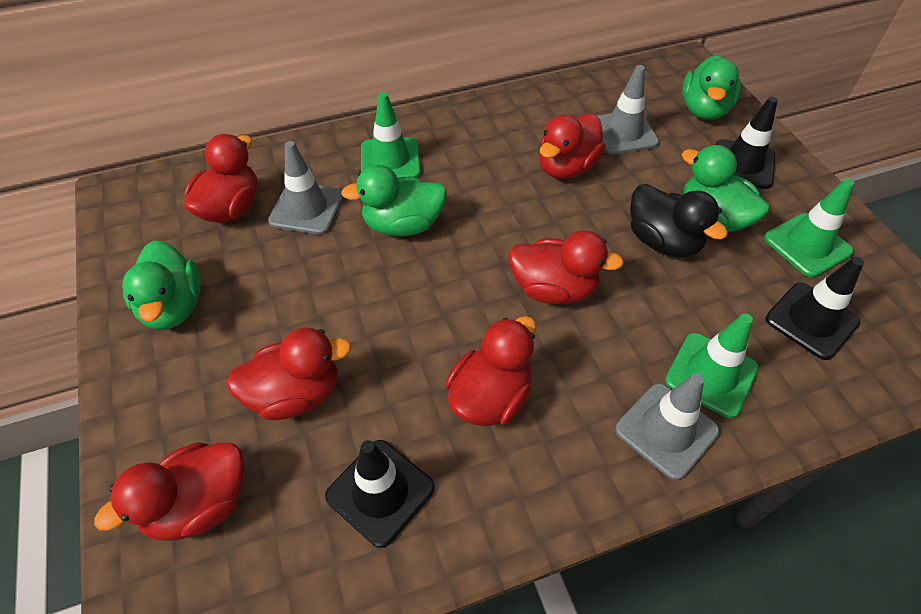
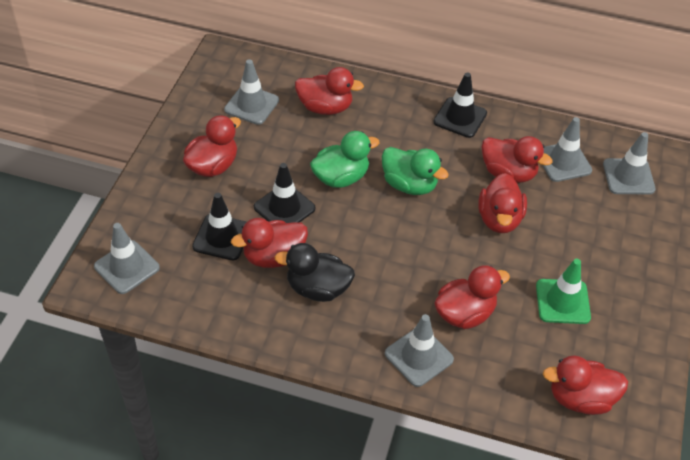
green duck: [122,240,201,330] [341,165,447,236] [681,145,770,232] [682,55,741,120] = 4 -> [310,131,380,188] [382,147,449,195] = 2
green traffic cone: [361,92,421,178] [665,313,759,418] [764,178,855,277] = 3 -> [536,259,591,324] = 1
grey traffic cone: [268,141,344,235] [597,65,659,154] [615,373,720,480] = 3 -> [94,223,160,294] [224,59,279,125] [385,314,454,387] [542,117,592,182] [603,132,656,194] = 5
red duck: [94,442,245,540] [184,134,258,223] [226,327,352,420] [445,316,537,427] [509,230,624,304] [539,113,606,179] = 6 -> [183,115,241,177] [231,218,308,268] [295,67,364,115] [434,265,510,329] [478,173,527,233] [481,136,552,183] [543,355,628,415] = 7

